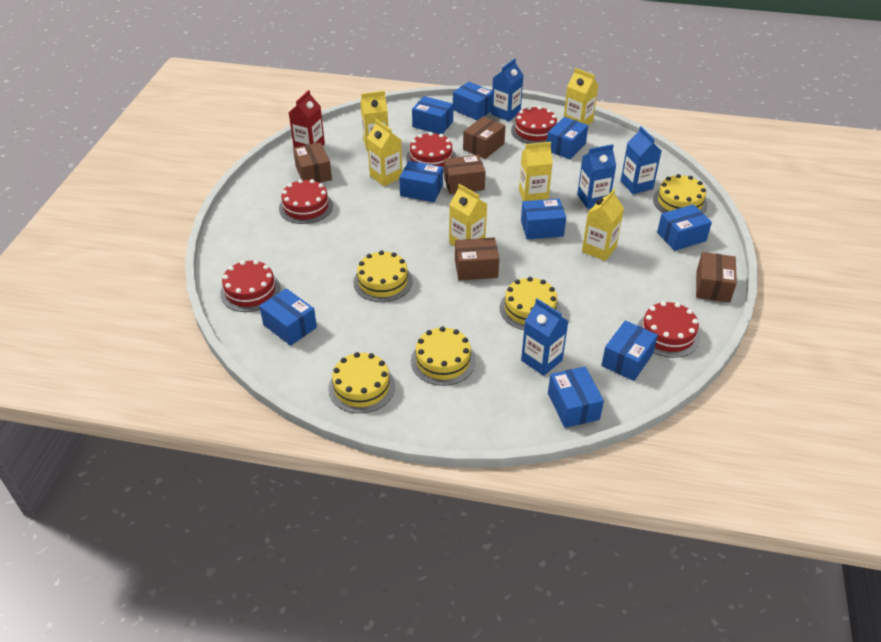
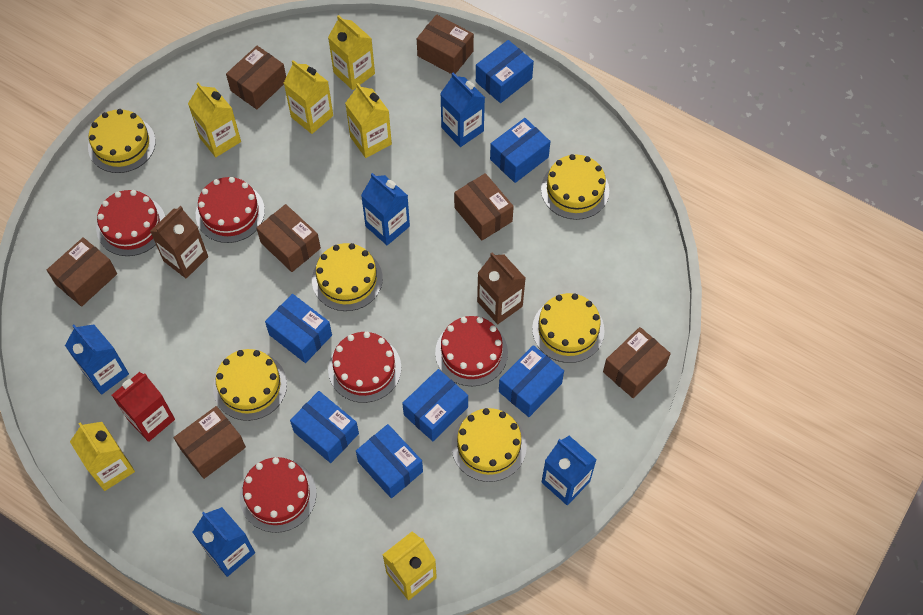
blue box: [259,288,317,346] [399,161,443,202] [412,96,453,134] [453,82,492,120] [521,199,566,239] [547,117,588,159] [548,366,604,428] [601,320,658,381] [657,204,712,251] = 9 -> [265,294,332,363] [290,391,359,463] [356,424,423,498] [402,369,468,441] [476,40,534,103] [490,118,550,183] [499,345,564,417] = 7
blue carton: [491,58,524,121] [521,299,568,376] [577,144,616,209] [621,126,661,194] = 4 -> [65,324,129,395] [193,507,255,577] [361,173,410,245] [440,72,485,147] [541,436,597,505] = 5
brown box: [293,142,332,183] [444,155,486,194] [455,238,499,280] [463,116,506,159] [696,252,737,303] = 5 -> [47,237,117,307] [174,406,246,479] [226,46,286,109] [256,204,321,272] [417,14,474,74] [454,173,514,241] [603,327,671,398] = 7
brown carton: none = 0 -> [150,206,208,279] [477,253,525,324] = 2
yellow cake: [328,352,395,413] [354,250,413,302] [411,327,476,386] [500,277,561,330] [653,174,707,213] = 5 -> [88,109,156,173] [213,349,287,421] [312,243,383,311] [451,408,527,482] [532,293,605,363] [541,154,609,220] = 6

